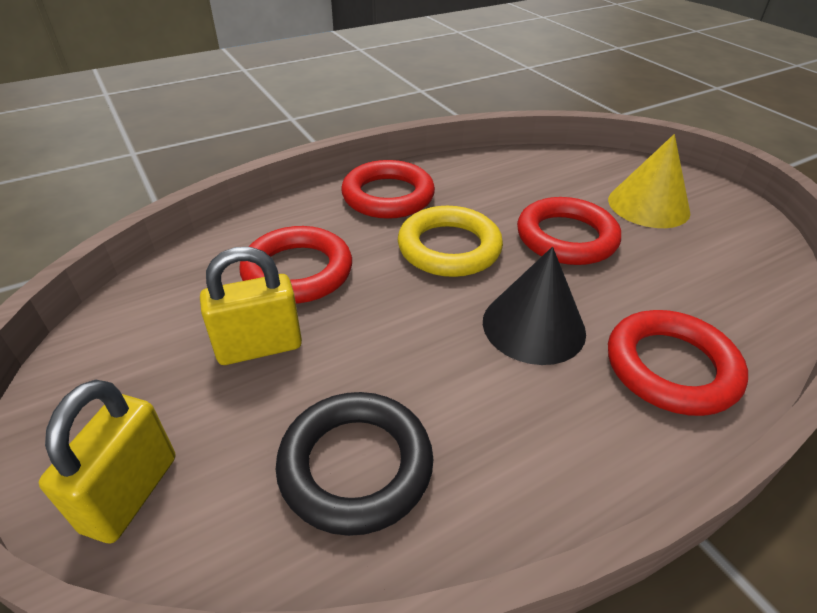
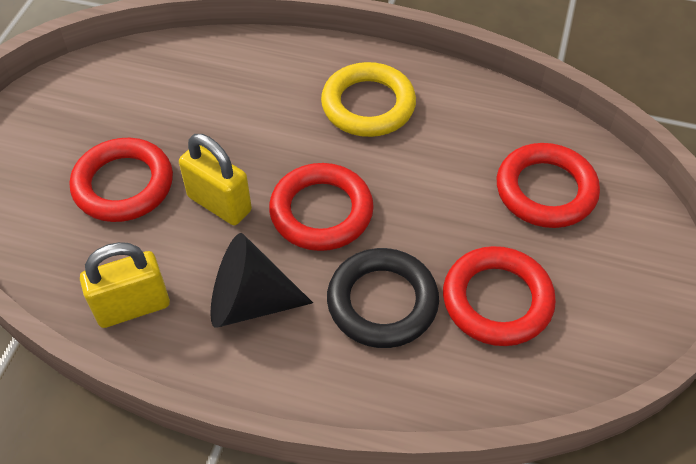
yellow cone: [608,134,690,228] = 1 -> none = 0

